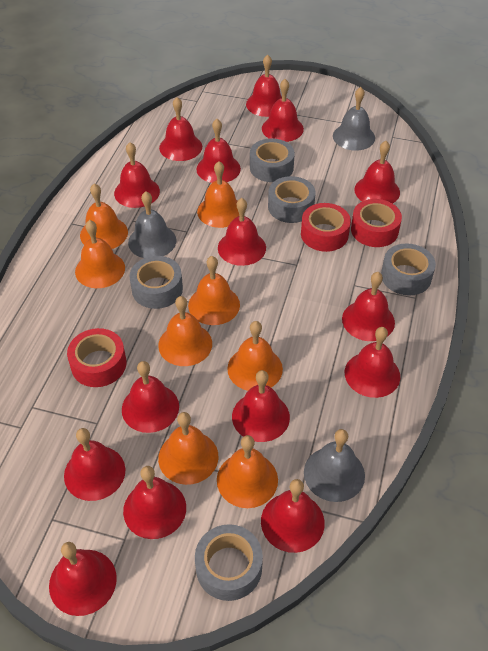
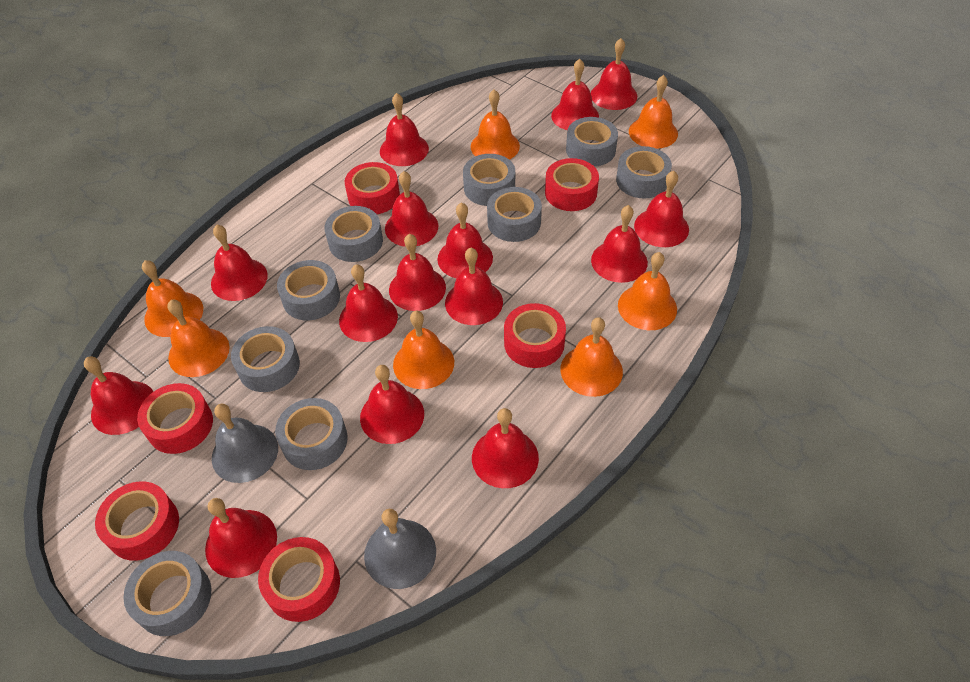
grey bell: [128,191,176,258] [304,429,365,502] [333,87,375,151] = 3 -> [212,404,278,483] [364,509,436,589] = 2
grey tape: [130,256,183,309] [195,524,263,601] [250,138,295,182] [268,176,316,223] [381,243,436,296] = 5 -> [124,551,211,636] [231,326,300,392] [275,398,348,470] [277,260,340,320] [324,206,383,262] [463,154,515,206] [487,187,542,242] [566,117,618,167] [616,146,672,199] = 9
orange bell: [75,220,125,288] [80,183,128,249] [158,296,212,366] [158,412,219,485] [188,256,240,325] [197,161,239,228] [217,435,278,508] [227,321,283,391] = 8 -> [142,260,203,337] [167,300,230,377] [393,311,454,389] [471,89,520,160] [560,317,623,397] [618,252,677,330] [629,75,678,149] = 7
red tape: [67,328,126,387] [301,203,351,252] [351,199,402,247] = 3 -> [95,481,179,561] [137,383,213,454] [258,537,340,622] [345,162,400,214] [504,303,566,368] [545,158,599,211] = 6

